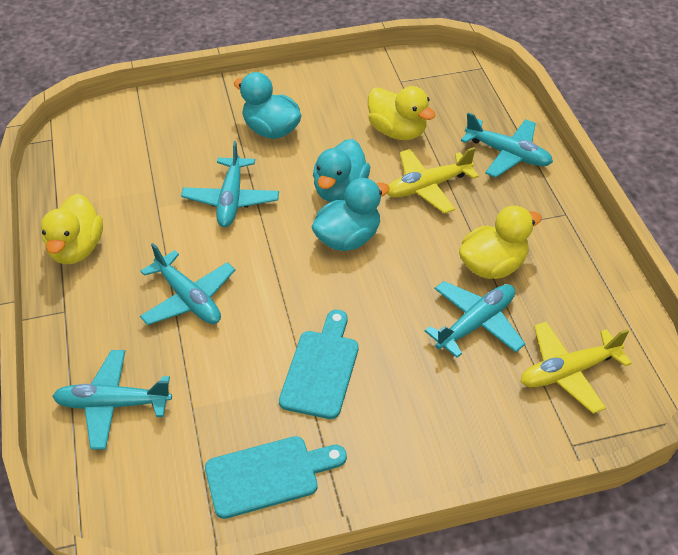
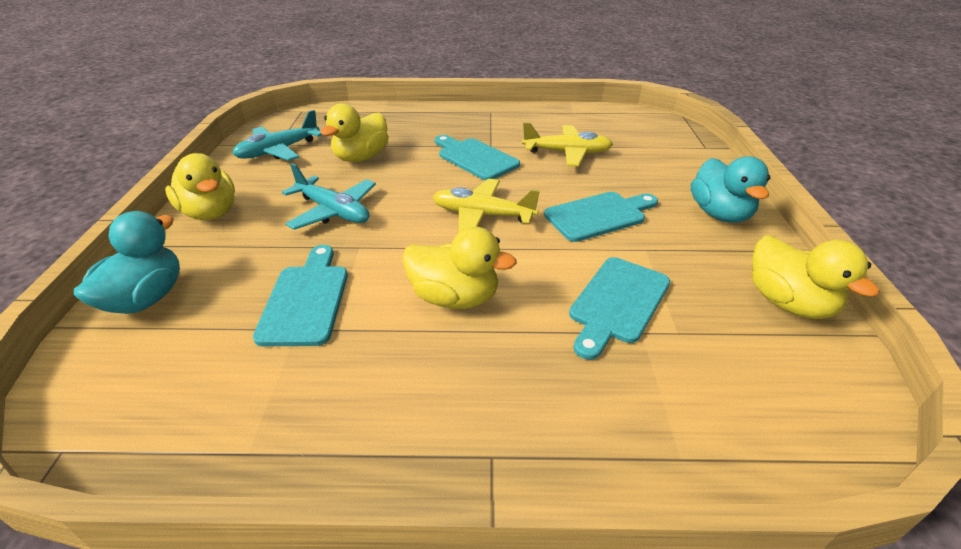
turquoise cutting board: [205,436,347,519] [279,310,359,419] = 2 -> [253,245,348,347] [435,135,520,180] [544,192,658,242] [569,257,670,360] = 4
turquoise duck: [234,72,301,139] [312,178,390,251] [313,139,370,202] = 3 -> [74,211,180,314] [691,156,770,223] = 2
turquoise plane: [52,350,172,449] [140,243,235,325] [181,141,279,227] [425,281,525,358] [461,113,553,178] = 5 -> [232,110,322,161] [282,163,376,230] = 2
yellow duck: [41,194,103,264] [368,86,435,140] [459,206,542,279] = 3 -> [165,153,235,220] [320,103,389,162] [402,227,517,309] [752,235,880,319] = 4

